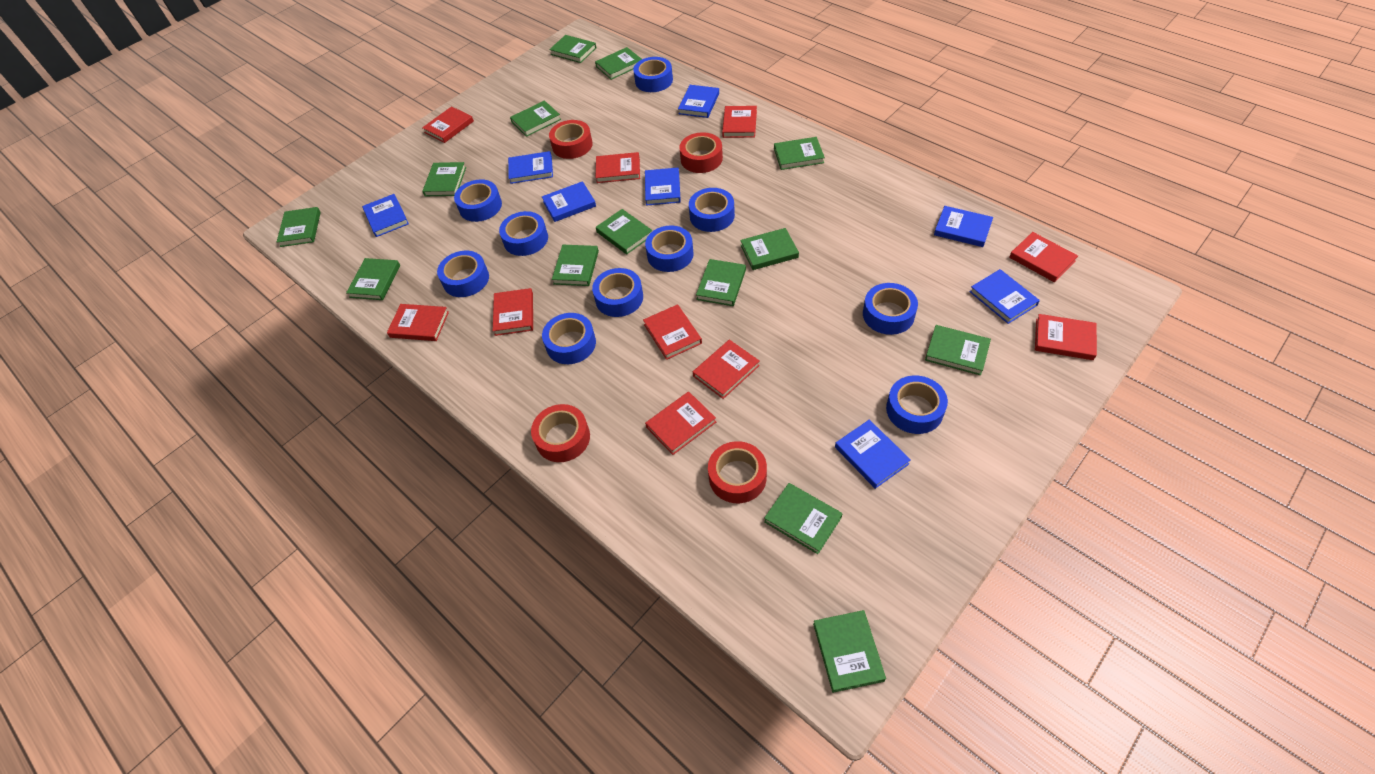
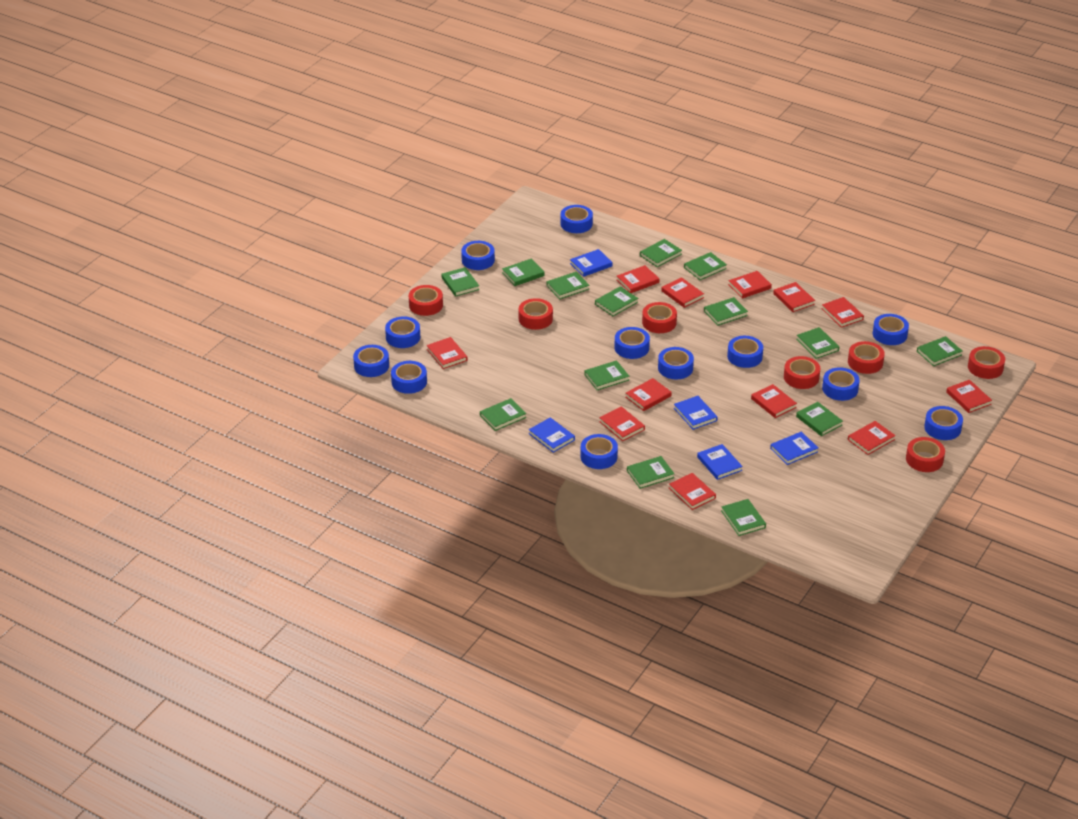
blue book: [362,194,409,237] [508,151,553,184] [542,181,596,222] [645,168,681,206] [678,85,719,118] [835,420,911,489] [934,206,993,247] [969,269,1040,324] = 8 -> [529,417,575,453] [570,249,613,277] [674,396,718,430] [697,444,743,480] [770,432,818,465] = 5
blue tape: [437,251,489,297] [454,179,502,222] [499,211,548,256] [542,313,596,364] [592,268,643,317] [633,57,673,92] [645,225,694,272] [689,188,735,232] [863,283,918,335] [886,375,948,434] = 10 -> [353,345,389,377] [385,316,420,348] [391,361,427,394] [461,241,495,270] [560,205,593,233] [580,434,618,469] [614,327,650,359] [658,347,694,380] [727,336,763,368] [822,367,860,401] [873,314,909,345] [924,406,963,440] = 12
red book: [387,304,449,341] [422,106,474,143] [493,288,533,336] [596,152,640,183] [643,304,702,360] [645,391,716,455] [693,340,760,399] [722,106,757,138] [1009,232,1078,282] [1035,314,1097,360] = 10 -> [426,337,467,369] [599,406,645,441] [617,265,660,293] [626,378,672,411] [661,277,704,308] [669,473,716,510] [728,271,772,299] [751,384,797,418] [773,282,815,312] [821,297,864,328] [848,421,896,455] [946,380,992,413] = 12
red tape: [531,404,590,462] [549,120,593,159] [679,132,723,173] [708,441,767,503] = 4 -> [409,285,443,316] [519,298,553,330] [642,302,677,333] [784,356,820,389] [848,341,885,374] [906,437,945,472] [968,346,1005,379] = 7

